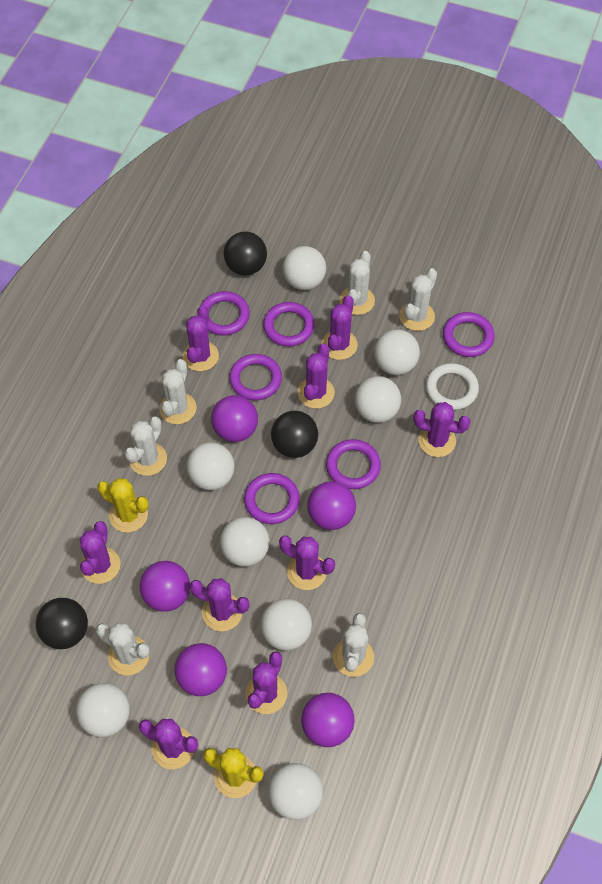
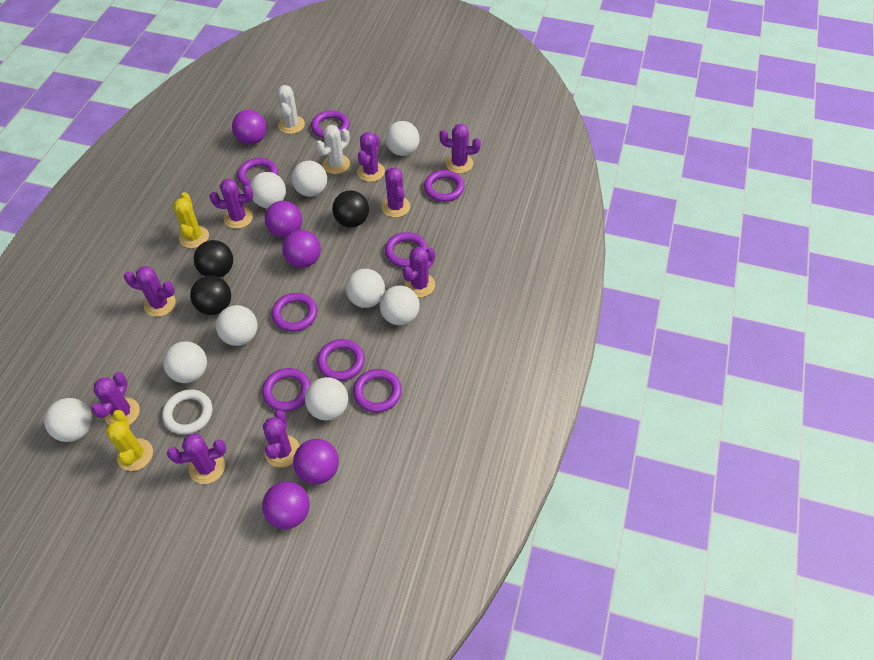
purple ring: [200,291,250,335] [229,354,282,400] [244,473,300,524] [263,302,315,347] [326,439,381,489] [443,312,494,357] = 6 -> [238,158,278,186] [262,368,311,412] [272,293,317,332] [311,110,350,138] [317,339,365,381] [353,369,402,413] [385,232,428,268] [424,170,465,202] = 8
white ball: [76,683,130,737] [187,442,235,490] [220,517,270,567] [261,599,312,651] [268,763,323,820] [283,246,326,290] [355,376,401,423] [374,330,420,375] = 8 -> [44,398,93,442] [163,342,207,383] [216,305,258,346] [250,172,286,208] [291,161,327,197] [305,377,348,421] [346,269,385,308] [380,285,420,325] [385,121,420,156] = 9
white cactus: [96,623,150,676] [124,417,167,476] [159,359,197,424] [333,613,374,677] [340,251,375,315] [399,268,437,331] = 6 -> [277,85,305,134] [316,125,350,174] = 2

